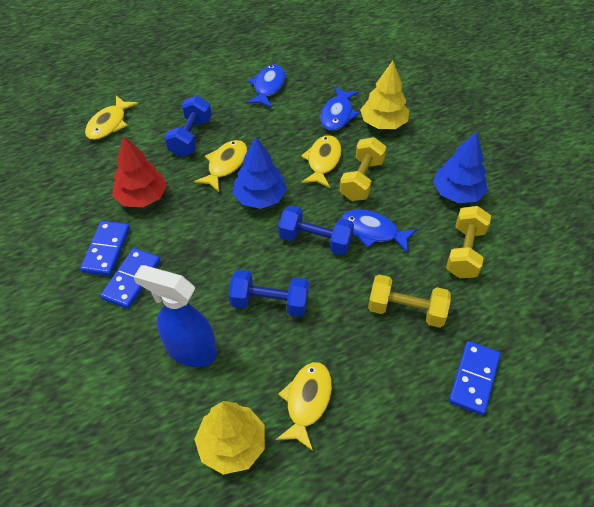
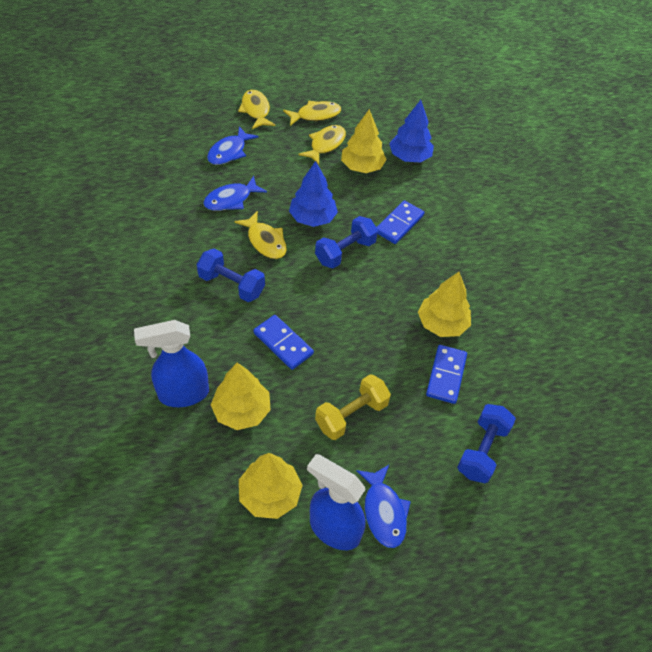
blue spray bottle: [134,265,217,367] = 1 -> [134,320,209,407] [307,454,366,550] = 2
red tree: [112,136,167,207] = 1 -> none = 0
yellow dumbbell: [339,137,386,201] [368,275,451,328] [446,206,491,278] = 3 -> [315,374,391,440] = 1
yellow tree: [194,401,265,475] [360,61,409,129] = 2 -> [211,363,271,430] [239,453,303,519] [341,109,387,173] [418,272,471,337] = 4

